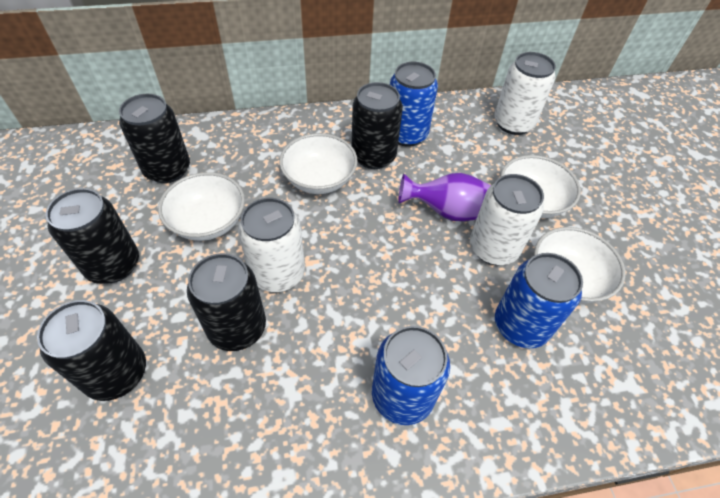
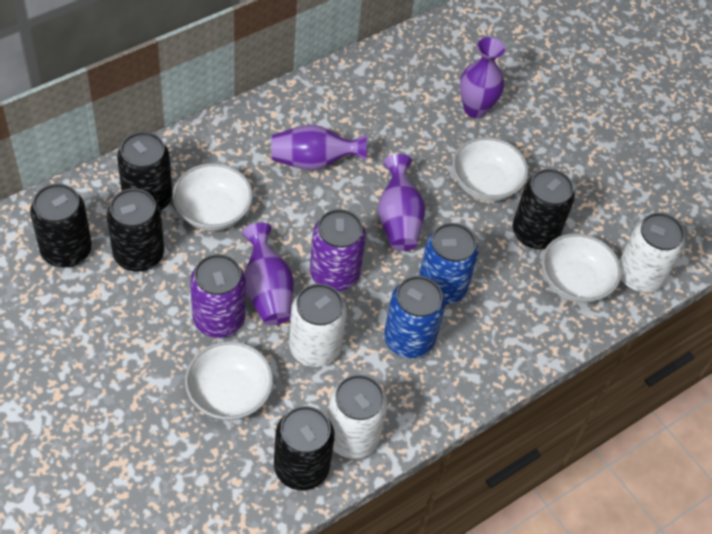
blue can: [372,326,450,425] [390,62,438,146] [495,253,583,348] = 3 -> [384,276,445,358] [419,223,479,305] = 2
purple can: none = 0 -> [190,254,246,338] [310,209,366,291] = 2
purple vase: [398,173,491,221] = 1 -> [242,223,294,325] [271,124,367,171] [378,154,425,251] [460,37,505,118] = 4

